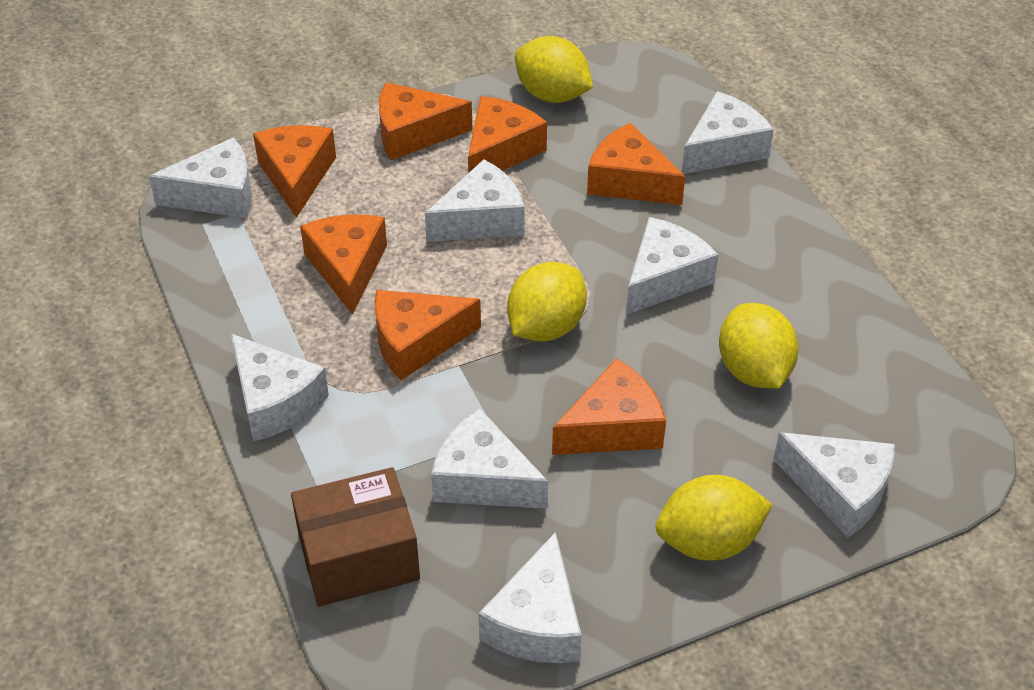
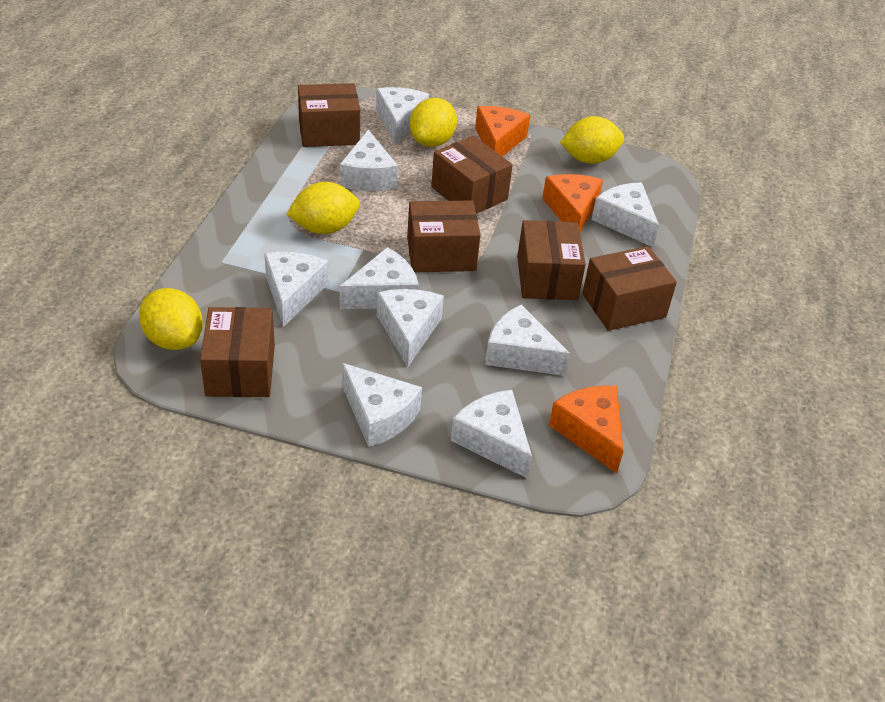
brown box: [291,467,420,607] = 1 -> [200,307,275,397] [298,83,360,147] [407,201,481,272] [431,136,513,214] [517,220,586,300] [582,246,677,331] = 6
orange cheese: [253,125,336,218] [300,215,387,315] [374,290,481,380] [379,82,472,160] [468,96,547,173] [552,358,666,455] [587,123,685,205] = 7 -> [475,106,530,157] [542,174,603,232] [549,386,623,473] = 3
white cheese: [149,137,252,218] [231,334,329,442] [425,159,524,242] [431,408,548,509] [478,532,582,663] [626,217,719,315] [682,91,774,174] [773,432,895,538] = 8 -> [264,252,329,327] [340,130,398,191] [340,247,419,309] [342,363,422,447] [376,87,429,145] [377,289,444,367] [451,390,532,479] [485,304,570,376] [592,182,659,247] = 9

